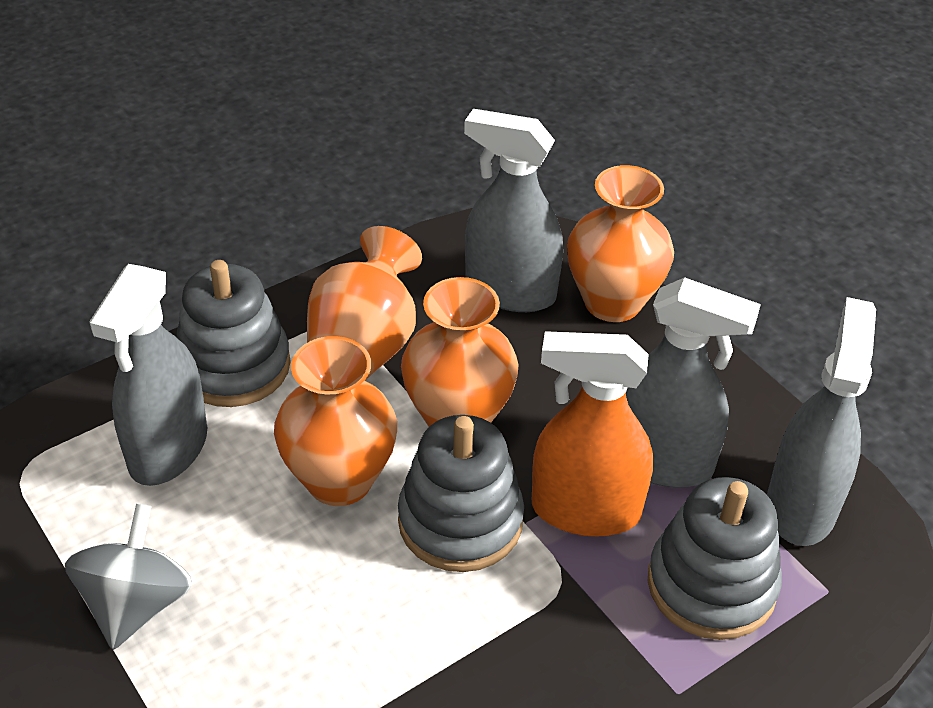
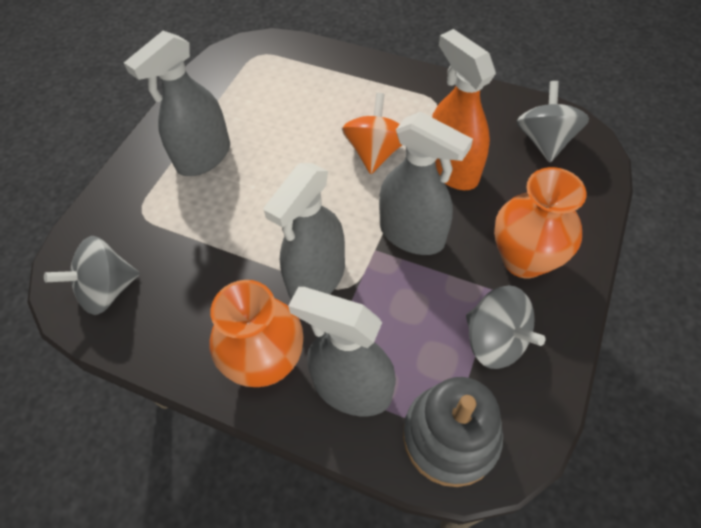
grey spinning top: [65,503,192,650] = 1 -> [44,236,140,315] [466,285,546,369] [516,81,589,162] = 3
grey stacking toy: [177,260,291,407] [398,415,524,572] [648,477,782,640] = 3 -> [403,377,503,487] = 1
orange spinning top: none = 0 -> [342,93,402,174] = 1
orange vase: [274,336,397,506] [307,226,422,379] [401,277,518,427] [567,165,674,322] = 4 -> [209,280,303,387] [494,167,587,278] = 2

